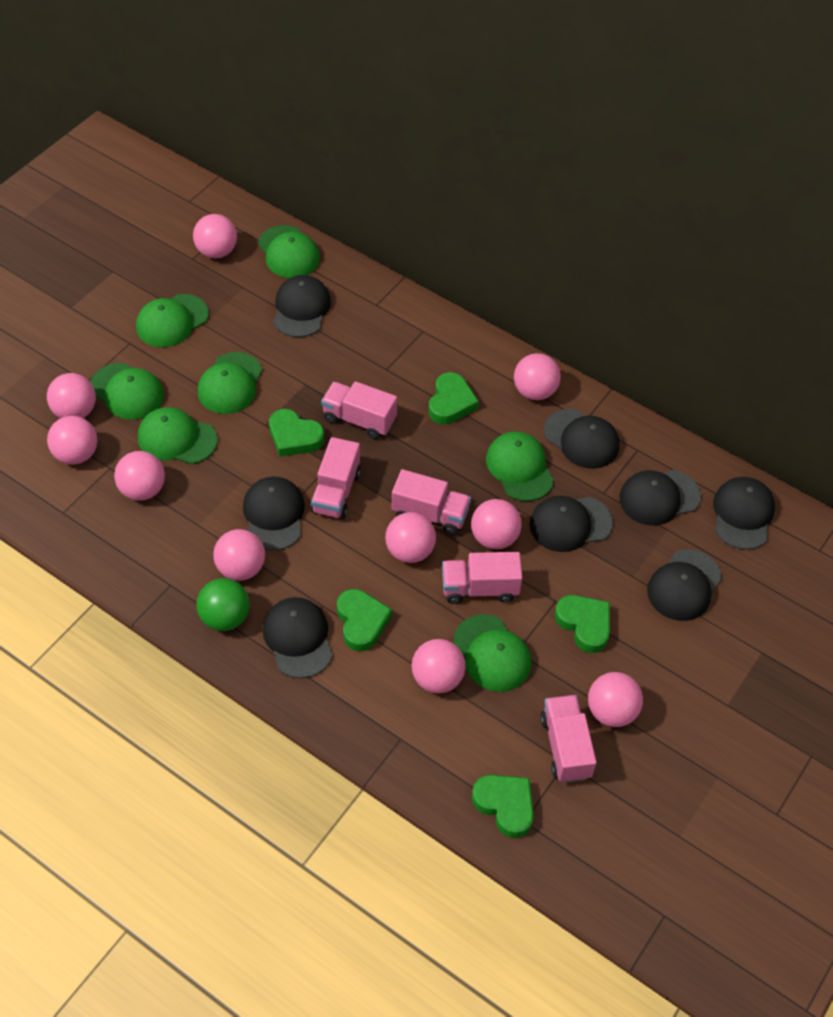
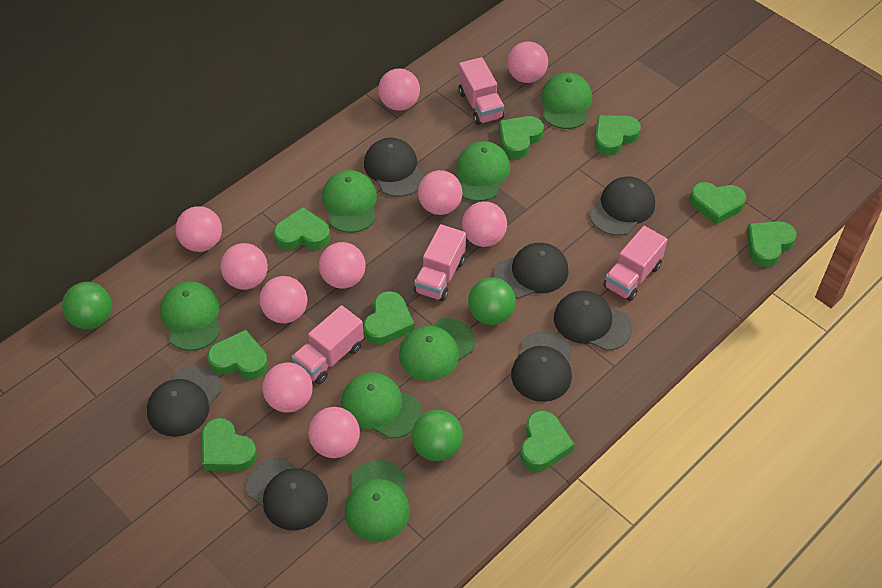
black cap: [243,476,305,551] [263,597,333,678] [273,275,331,337] [529,496,613,552] [544,409,619,469] [620,470,701,526] [647,549,722,621] [713,477,775,550] = 8 -> [147,366,221,437] [246,457,328,530] [364,138,425,197] [493,243,569,299] [511,331,572,402] [554,291,632,351] [590,176,655,236] = 7
green ball: [196,578,250,631] = 1 -> [62,282,112,329] [412,410,463,461] [468,278,516,325] = 3
green heart: [269,409,324,457] [337,589,392,651] [429,372,479,424] [472,775,534,838] [555,595,610,653] = 5 -> [202,418,257,471] [207,330,268,379] [274,207,330,250] [363,291,415,345] [499,116,544,159] [520,410,575,471] [594,115,641,155] [690,182,746,225] [746,221,797,267] = 9
pink truck: [310,437,361,519] [321,381,397,439] [392,469,471,535] [442,552,523,604] [540,695,597,783] = 5 -> [292,305,364,384] [414,224,466,302] [458,57,504,125] [604,226,668,301] = 4

